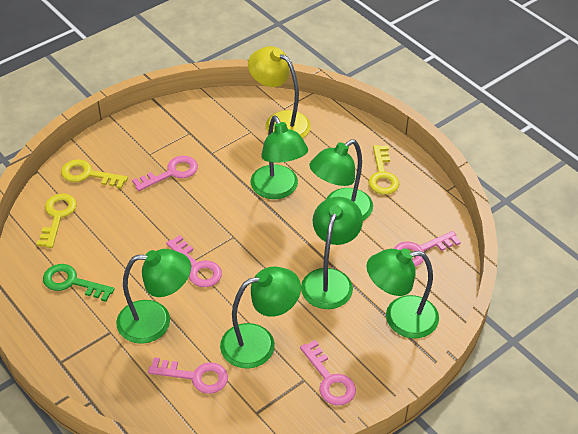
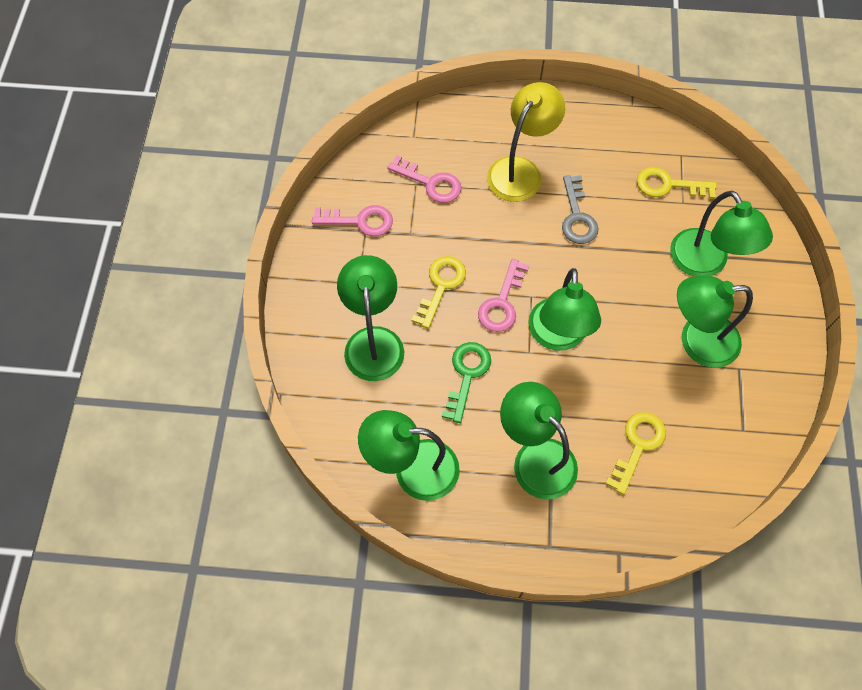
grey key: none = 0 -> [562,175,599,244] = 1
pink key: [132,156,198,191] [148,357,228,394] [166,235,222,287] [300,340,356,405] [394,231,461,267] = 5 -> [312,205,393,236] [387,155,461,203] [478,259,529,332] = 3

